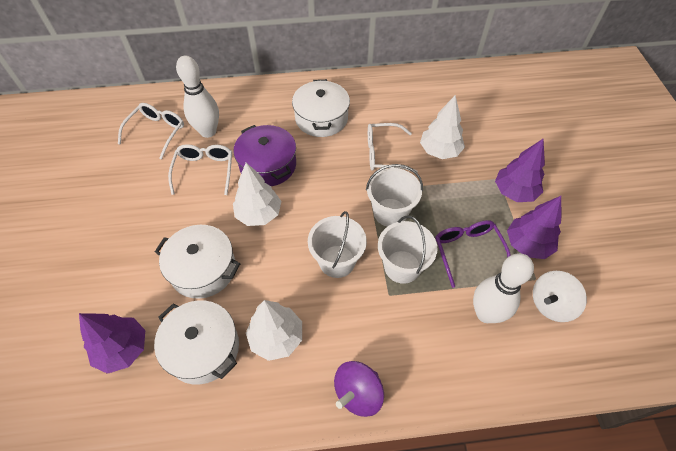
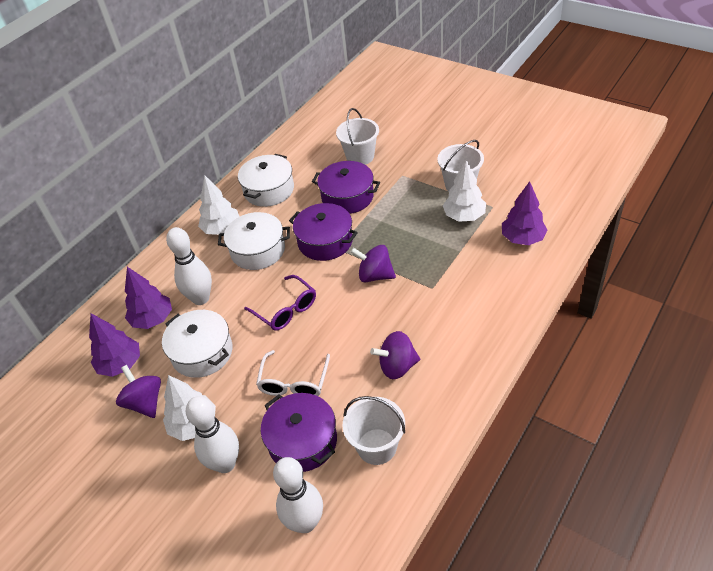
purple pot: [234,125,296,186] = 1 -> [261,393,337,472] [289,203,358,261] [312,161,380,214] = 3
purple spinning top: [334,361,384,417] = 1 -> [116,365,161,418] [350,245,396,282] [370,331,420,379] = 3
white bowling pin: [176,55,219,138] [473,253,534,323] = 2 -> [166,227,212,305] [186,396,239,473] [273,457,323,533] = 3
white glasses: [118,103,184,160] [168,144,232,195] [368,123,418,172] = 3 -> [256,350,330,396] = 1
white spinning top: [533,271,587,322] = 1 -> none = 0

